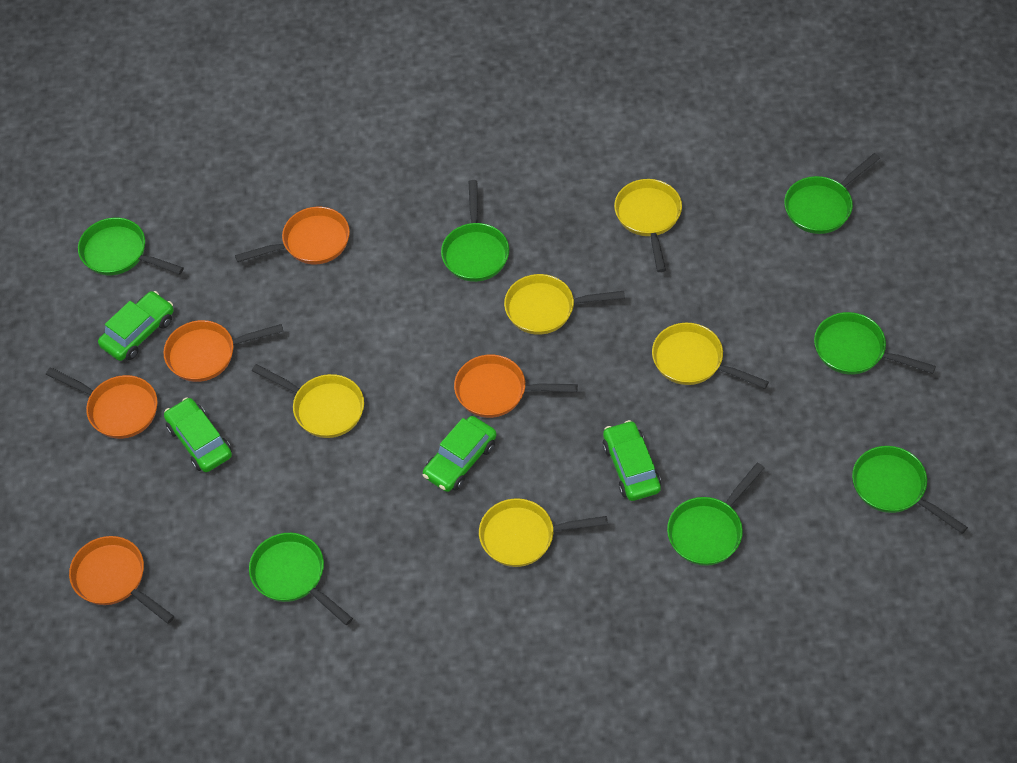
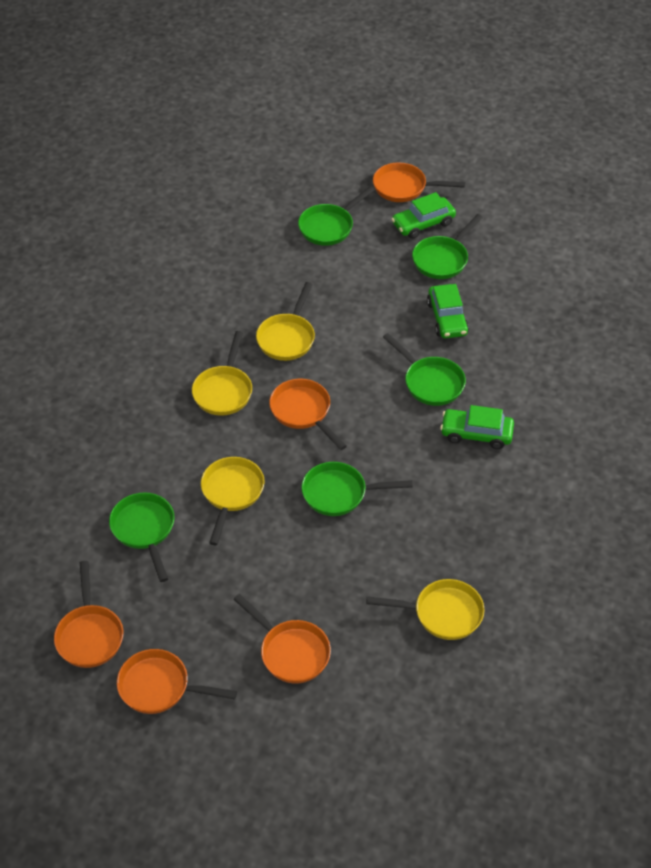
green car: [98,291,174,361] [164,397,232,472] [422,416,497,492] [603,420,661,501] = 4 -> [392,192,456,239] [427,284,469,338] [440,405,514,449] = 3
green pan: [78,218,184,275] [249,533,353,625] [441,180,509,282] [667,463,764,566] [784,153,880,234] [814,312,936,375] [852,446,968,534] = 7 -> [109,492,174,582] [298,186,375,246] [301,462,413,516] [383,333,466,406] [412,214,483,279] = 5
yellow pan: [252,364,364,438] [479,499,608,567] [504,274,625,335] [614,179,682,272] [652,323,769,389] = 5 -> [192,331,252,416] [201,457,265,545] [256,282,315,361] [366,579,485,640] = 4

